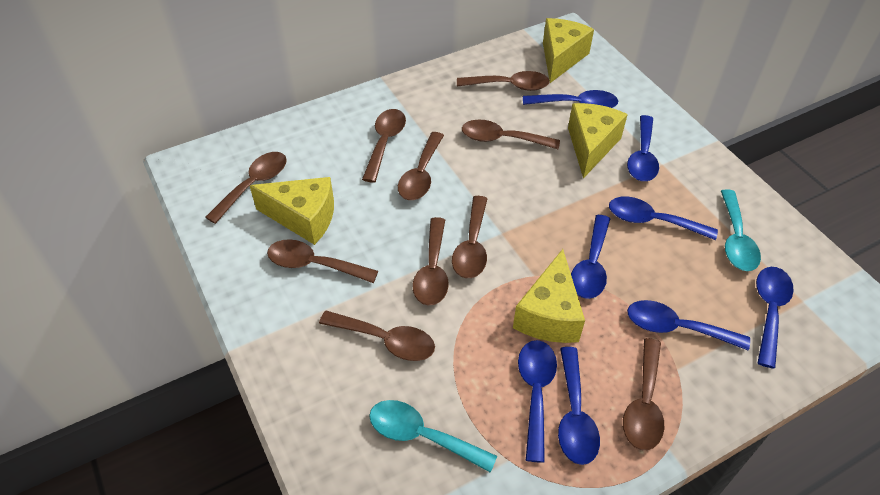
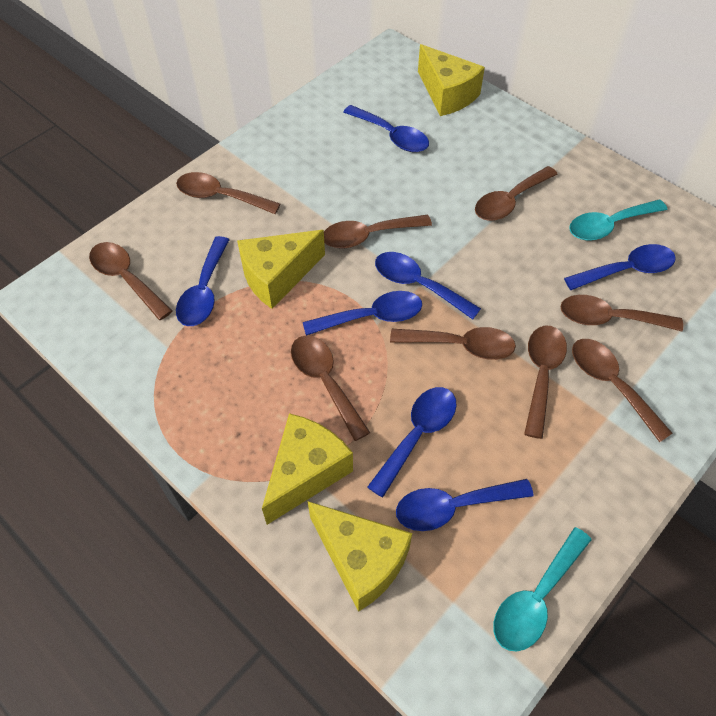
blue spoon: [518,340,557,463] [523,90,618,108] [558,347,600,465] [571,215,610,299] [609,197,718,240] [627,115,659,181] [627,300,750,351] [756,267,794,368] = 8 -> [176,236,229,326] [303,291,422,335] [343,105,429,152] [367,387,457,498] [375,252,481,320] [396,479,534,531] [564,244,676,290] = 7
brown spoon: [205,152,287,224] [267,239,378,283] [319,311,435,361] [362,109,406,183] [398,132,444,200] [413,217,449,306] [452,196,487,278] [457,71,549,91] [462,120,560,149] [623,338,664,450] = 10 -> [89,242,172,320] [176,172,280,214] [291,335,370,441] [324,215,432,249] [390,327,516,360] [475,166,558,221] [524,326,567,439] [560,295,683,331] [572,339,673,442] = 9

